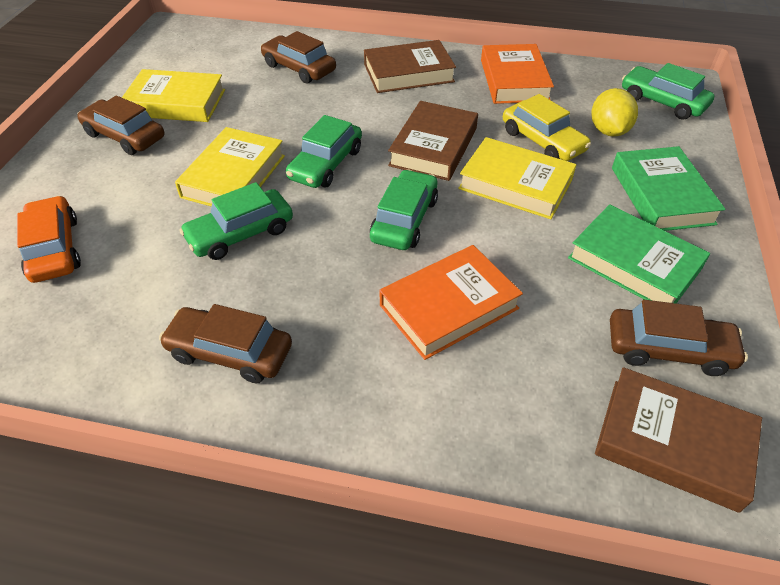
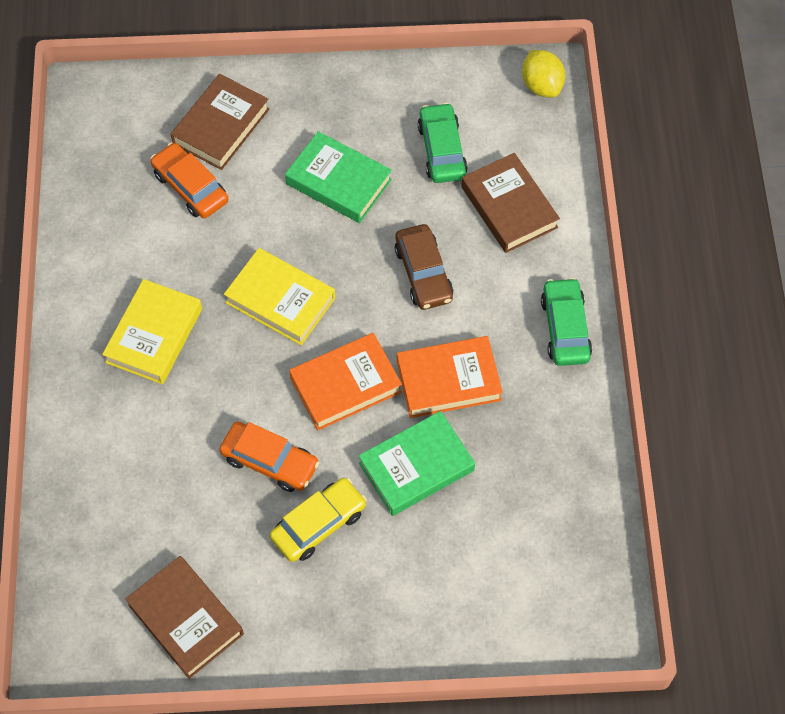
brown car: [77,96,164,155] [159,304,292,384] [261,31,336,84] [610,300,748,376] = 4 -> [395,224,453,310] = 1
green car: [179,182,293,260] [286,115,362,188] [370,169,438,250] [622,63,715,120] = 4 -> [418,103,468,183] [541,278,592,366] = 2
orange car: [17,195,81,283] = 1 -> [151,143,229,218] [219,422,319,492] = 2
yellow book: [122,69,225,122] [175,127,285,207] [458,137,577,219] = 3 -> [102,279,202,384] [224,248,335,345] = 2

